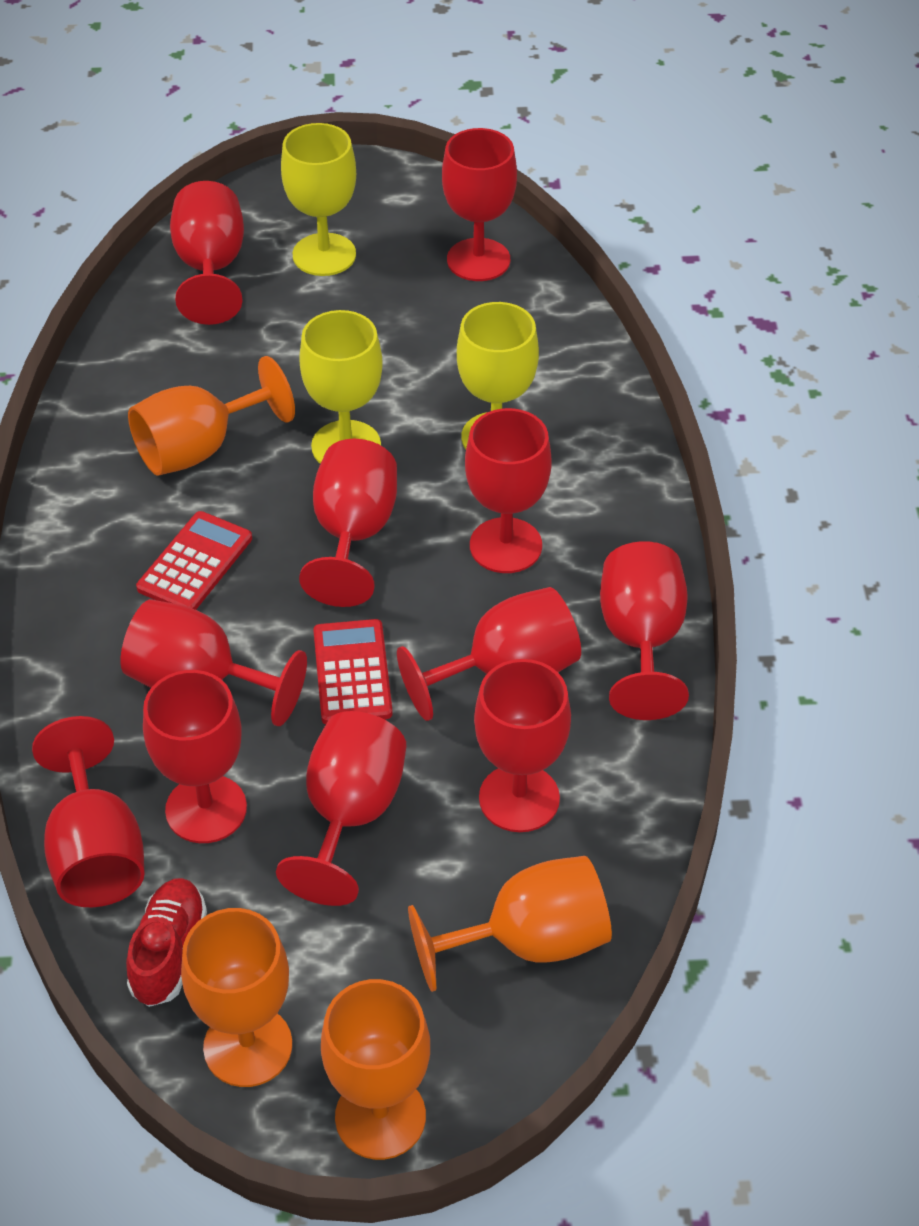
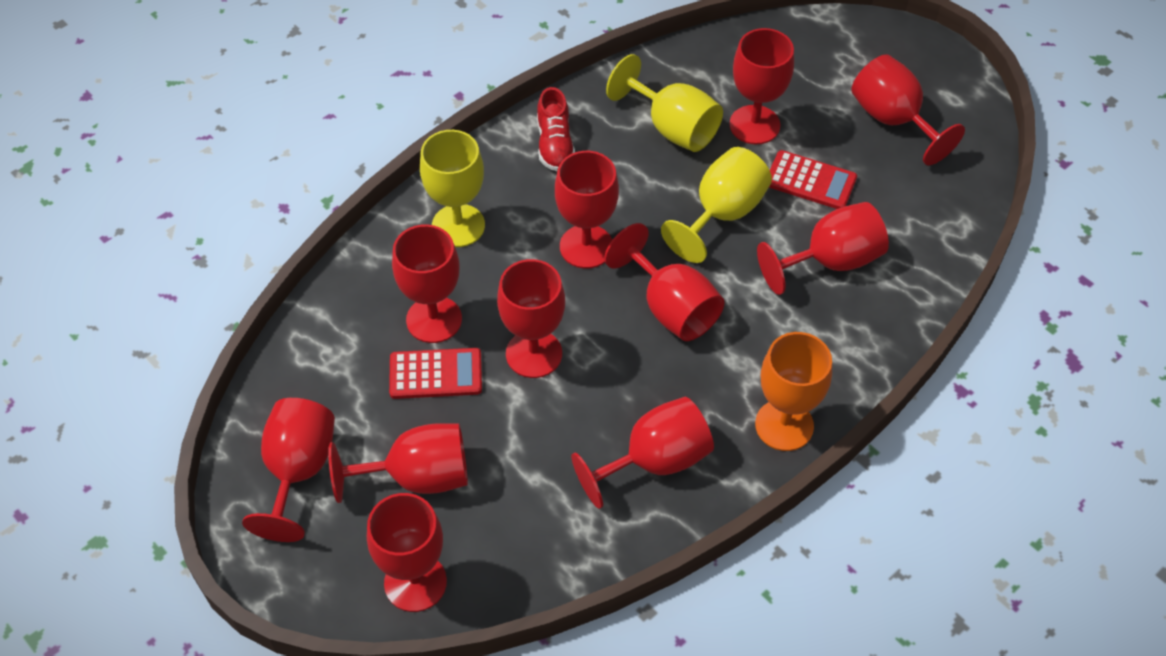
orange goblet: [128,356,295,476] [181,908,292,1087] [321,979,430,1160] [408,856,612,992] = 4 -> [755,332,832,451] = 1

